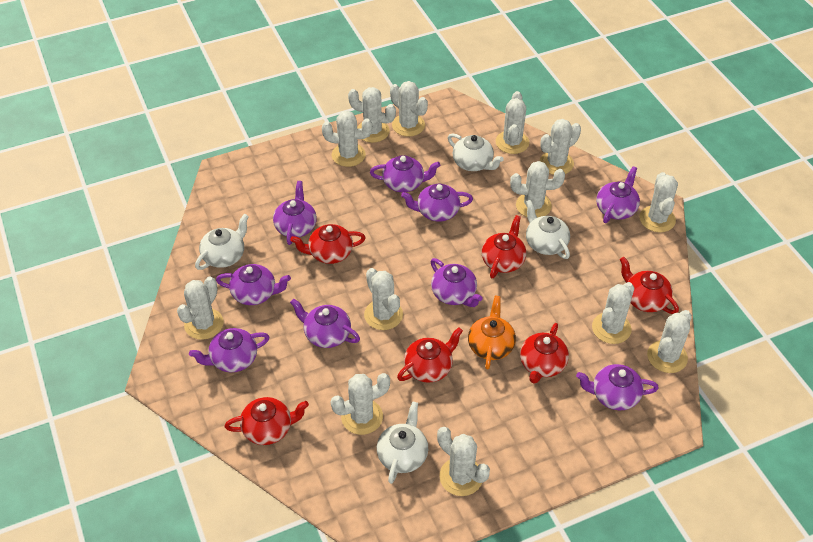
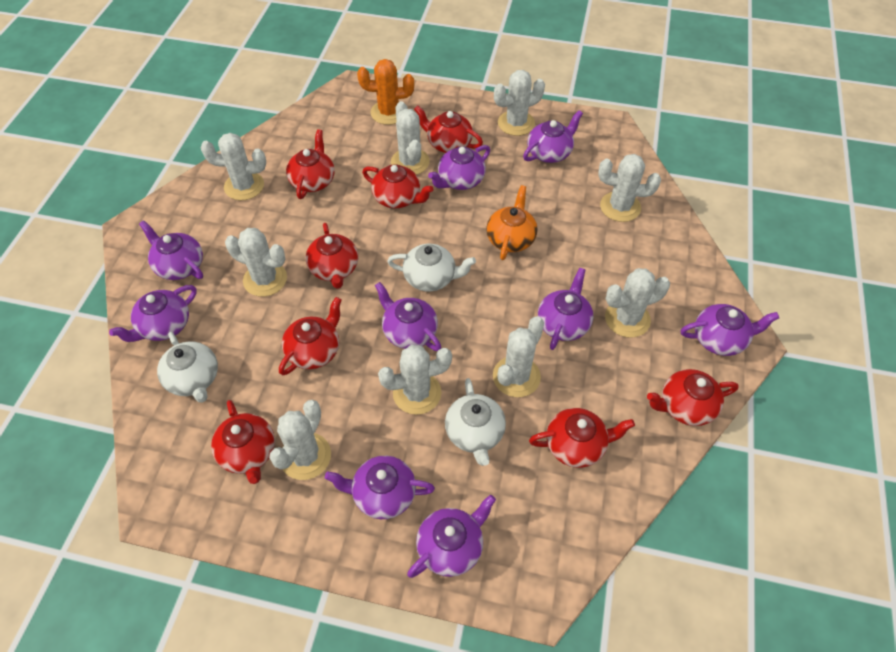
orange cactus: none = 0 -> [357,59,414,125] = 1
red teapot: [225,397,309,445] [290,224,366,264] [397,327,463,383] [482,215,526,278] [520,323,569,384] [620,257,679,314] = 6 -> [211,400,275,484] [279,297,342,375] [286,129,335,199] [306,223,358,289] [362,164,433,208] [414,105,483,153] [529,408,635,468] [647,369,739,426] = 8
white cactus: [177,277,224,340] [322,111,372,167] [331,373,390,435] [348,87,396,143] [364,268,403,330] [390,81,428,137] [437,427,490,496] [496,91,529,154] [510,161,565,218] [540,119,581,175] [592,282,635,344] [639,172,678,232] [647,310,692,373] = 13 -> [201,133,266,200] [225,228,287,297] [269,400,331,480] [378,345,452,415] [391,101,430,175] [493,316,544,397] [494,70,545,136] [598,154,661,222] [605,268,670,338] = 9
white teapot: [195,214,249,270] [377,401,428,484] [448,133,504,171] [526,200,570,259] = 4 -> [157,332,218,403] [387,244,476,292] [445,378,506,466] = 3

